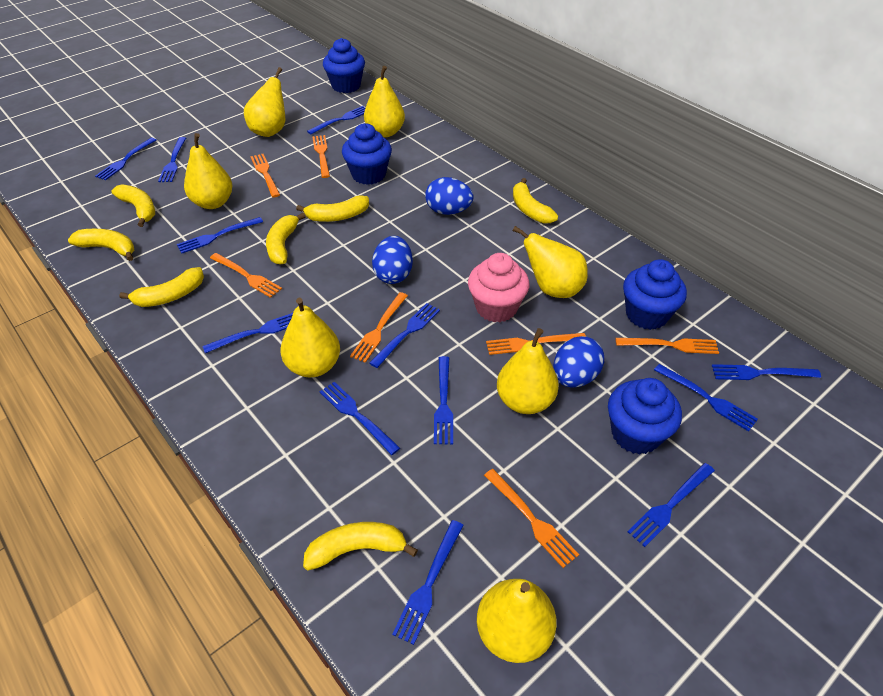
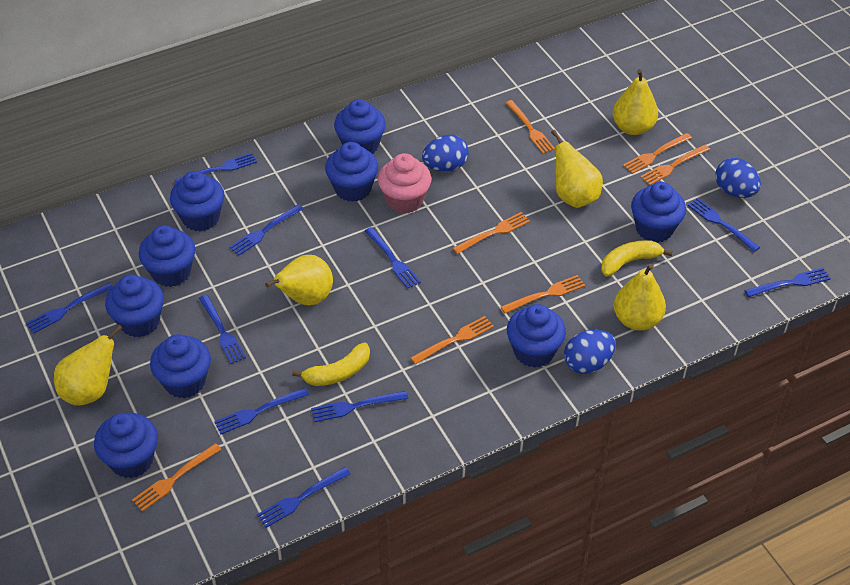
blue cupcake: [323,38,365,93] [342,123,392,185] [608,378,682,454] [623,259,687,330] = 4 -> [94,413,158,478] [105,275,164,337] [138,225,195,287] [150,334,211,398] [170,171,225,231] [325,142,378,202] [334,99,386,154] [507,304,566,368] [631,182,686,242] = 9
blue fork: [95,138,156,180] [158,137,186,182] [177,217,263,253] [202,313,293,353] [307,106,366,134] [320,382,400,455] [370,303,440,368] [392,520,464,645] [434,356,453,444] [628,463,715,547] [654,364,758,431] [712,364,821,380] = 12 -> [26,283,113,334] [175,153,257,184] [199,295,246,364] [214,388,309,434] [229,204,303,255] [257,467,351,528] [311,391,408,422] [365,227,421,289] [688,198,760,252] [745,268,831,297] = 10
yellow banana: [68,229,134,261] [111,184,155,227] [119,267,204,307] [266,213,306,265] [296,195,369,222] [303,522,418,571] [513,178,558,223] = 7 -> [292,342,370,386] [601,240,673,276] = 2
yellow pear: [184,133,232,209] [244,67,285,137] [281,298,340,377] [364,66,405,137] [477,579,557,663] [497,328,559,414] [513,226,588,298] = 7 -> [54,325,122,406] [265,255,333,305] [551,130,603,208] [613,69,658,135] [614,264,666,330] = 5

